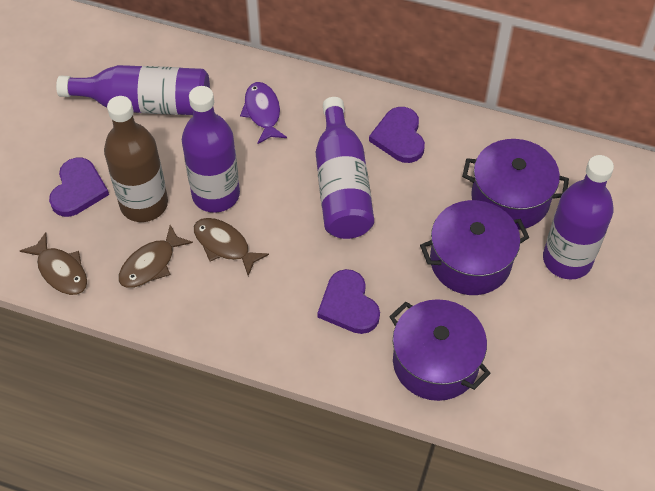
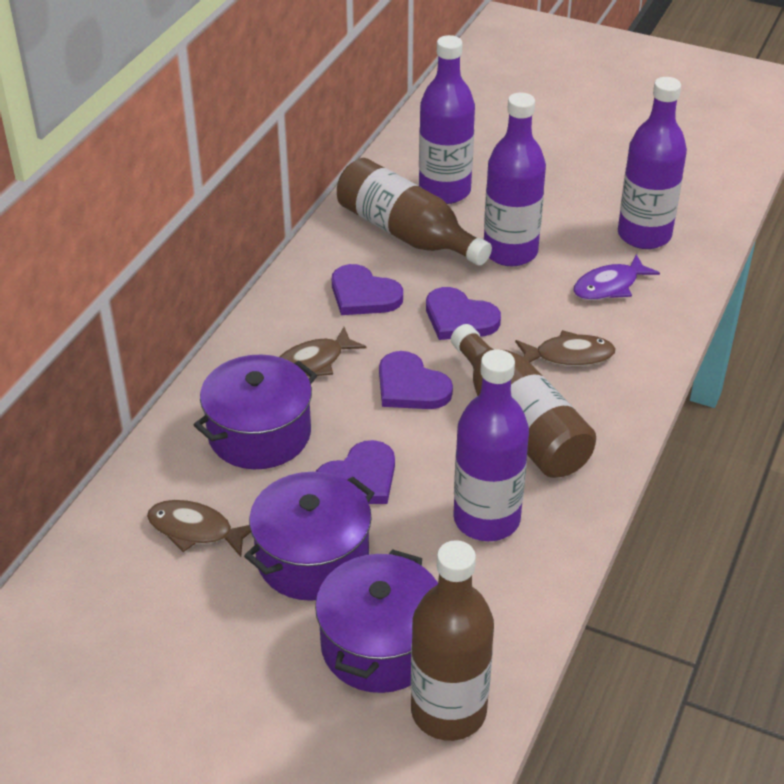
brown bottle: [104,96,168,222] = 1 -> [337,158,492,266] [411,540,494,741] [451,324,596,478] = 3
purple heart: [49,158,109,217] [318,269,380,334] [369,107,425,163] = 3 -> [316,440,395,504] [332,264,403,315] [379,351,453,409] [426,287,501,340] = 4

